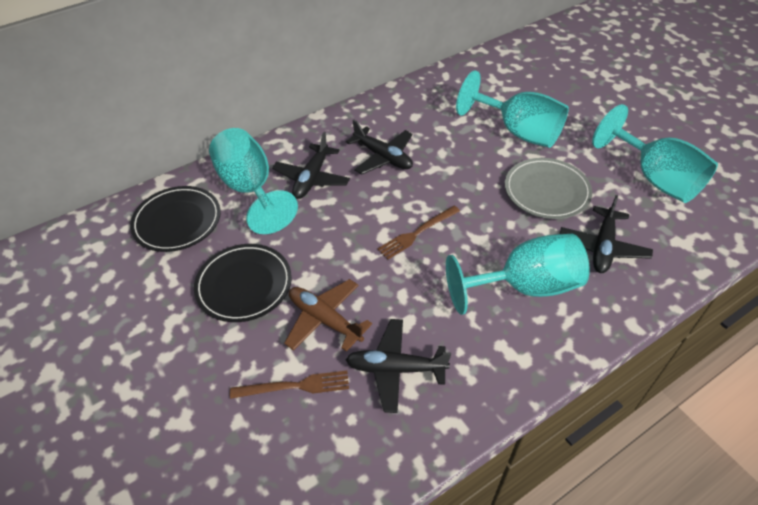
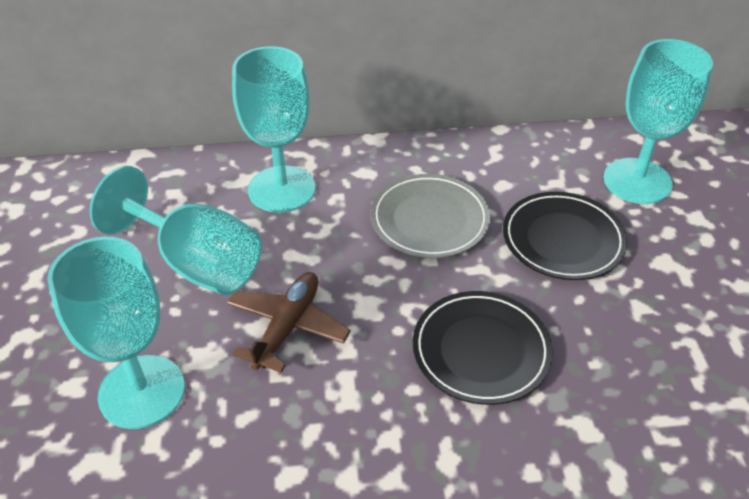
black plane: [272,132,350,199] [346,119,413,175] [346,319,451,413] [560,195,653,273] = 4 -> none = 0
brown fork: [230,371,349,399] [378,206,460,259] = 2 -> none = 0

